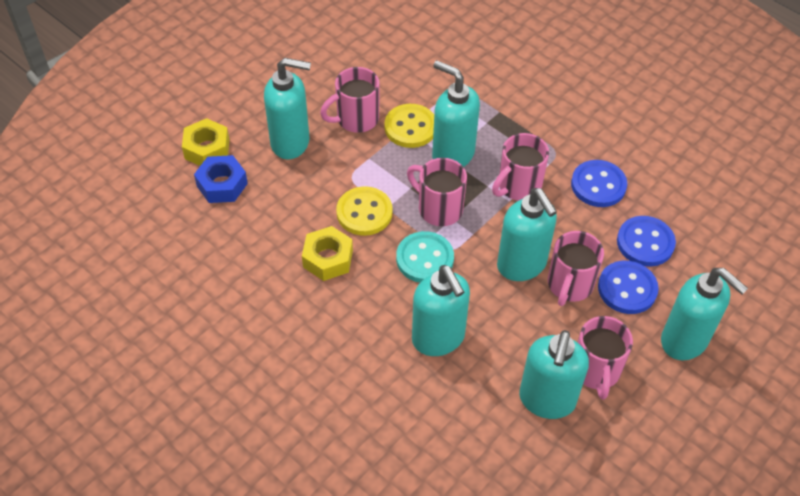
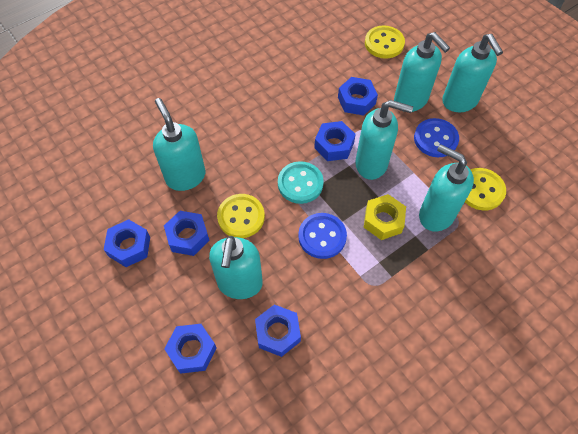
blue button: [571,160,627,207] [598,261,659,314] [617,216,676,266] = 3 -> [298,213,347,259] [414,118,459,157] = 2
blue nut: [194,155,248,203] = 1 -> [104,219,150,267] [164,211,210,256] [164,324,217,374] [255,305,301,357] [314,121,356,161] [338,77,378,116] = 6
pink mug: [320,67,380,133] [407,158,467,226] [492,133,549,201] [548,231,604,306] [577,316,633,400] = 5 -> none = 0
yellow button: [336,186,393,236] [385,104,434,148] = 2 -> [217,194,265,238] [365,26,405,59] [465,168,506,210] = 3
yellow nut: [182,118,230,166] [302,226,353,281] = 2 -> [364,194,406,240] = 1

